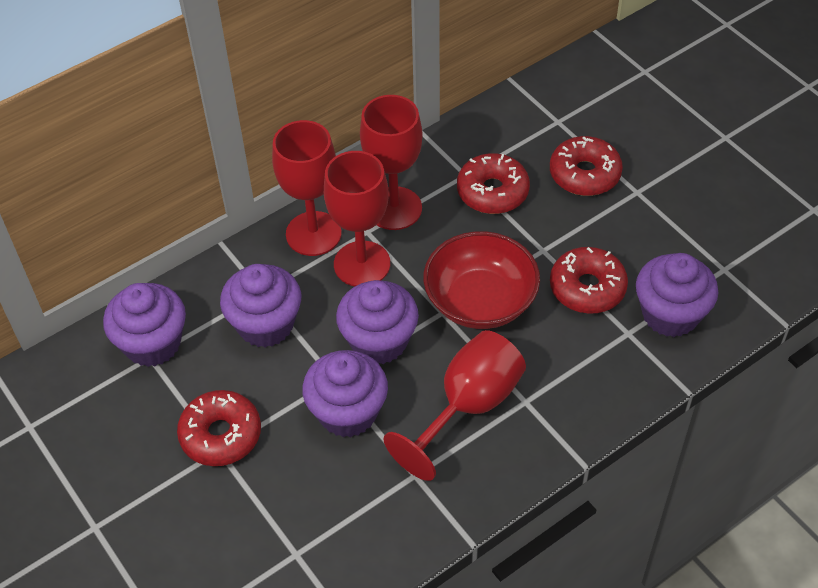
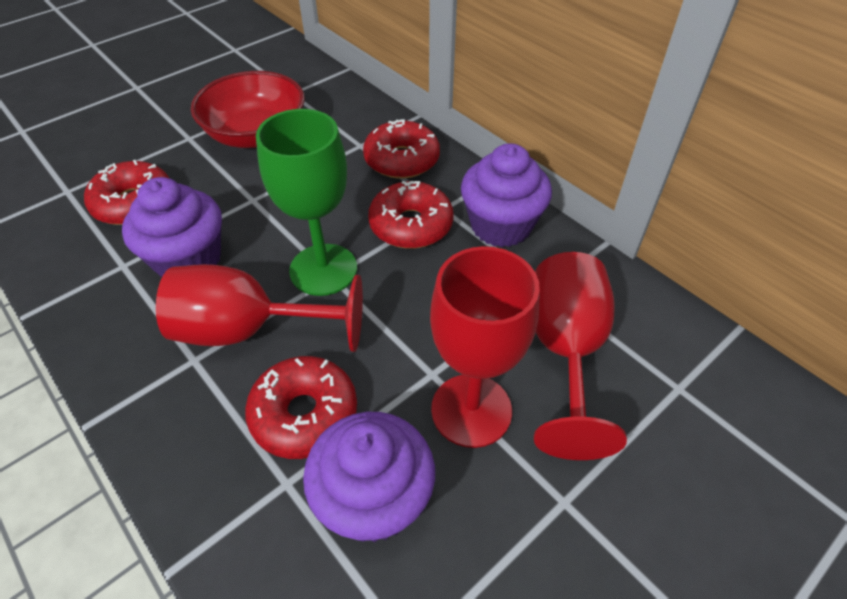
green goblet: none = 0 -> [256,109,357,296] = 1
purple cupcake: [103,283,186,367] [220,264,301,347] [302,350,388,437] [336,280,419,364] [636,253,718,337] = 5 -> [122,177,222,277] [303,412,435,543] [461,143,552,247] = 3
red goblet: [272,120,342,256] [324,151,390,286] [360,95,423,230] [383,330,526,481] = 4 -> [156,264,363,352] [430,246,540,448] [534,252,627,460] = 3

